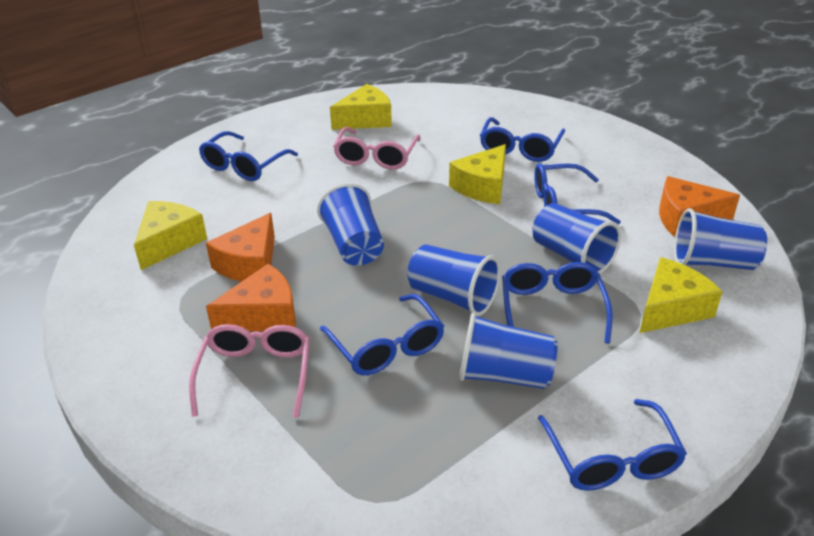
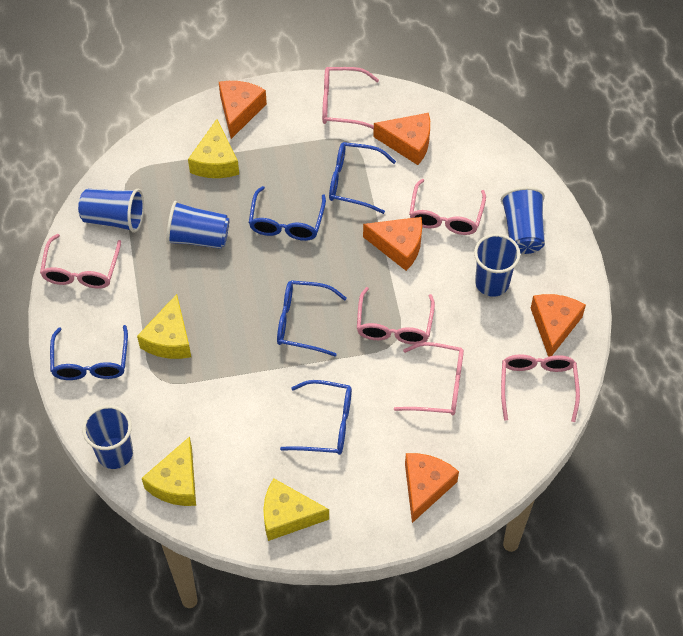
blue glasses: [199,131,298,181] [320,294,444,375] [480,117,565,162] [502,262,613,343] [534,163,621,224] [538,399,687,491] = 6 -> [50,325,128,380] [249,186,326,241] [277,280,347,357] [280,380,352,455] [329,142,396,214] = 5
orange cheese: [206,213,275,282] [206,264,296,332] [659,176,740,236] = 3 -> [219,81,267,139] [363,217,422,271] [373,113,430,165] [405,453,459,523] [531,294,586,357] = 5
pink glasses: [189,324,310,418] [333,127,421,170] = 2 -> [40,234,121,289] [322,67,379,129] [357,287,435,345] [394,342,464,415] [409,179,486,235] [501,354,580,422] = 6

